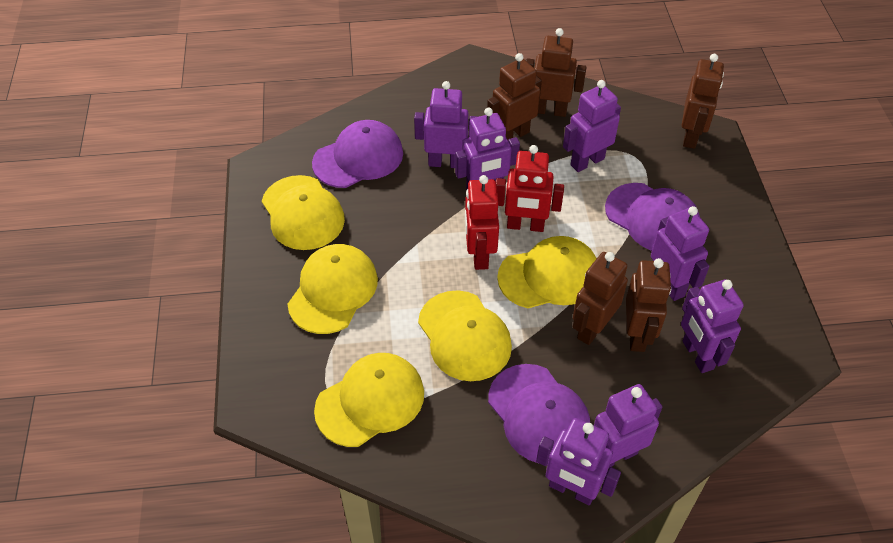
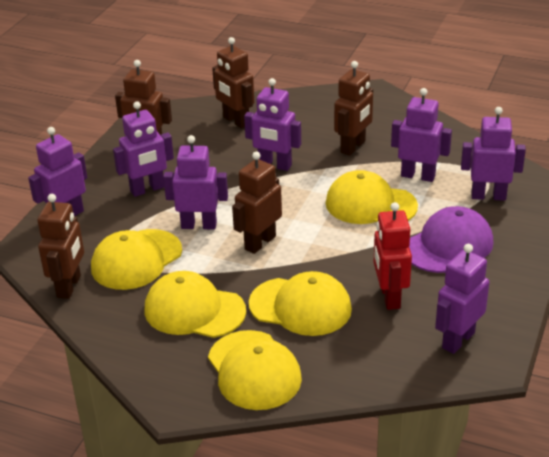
purple cap: [312,120,403,188] [488,364,590,464] [605,183,700,251] = 3 -> [409,206,494,273] = 1
red robot: [465,175,499,270] [496,145,564,232] = 2 -> [374,202,412,310] = 1

